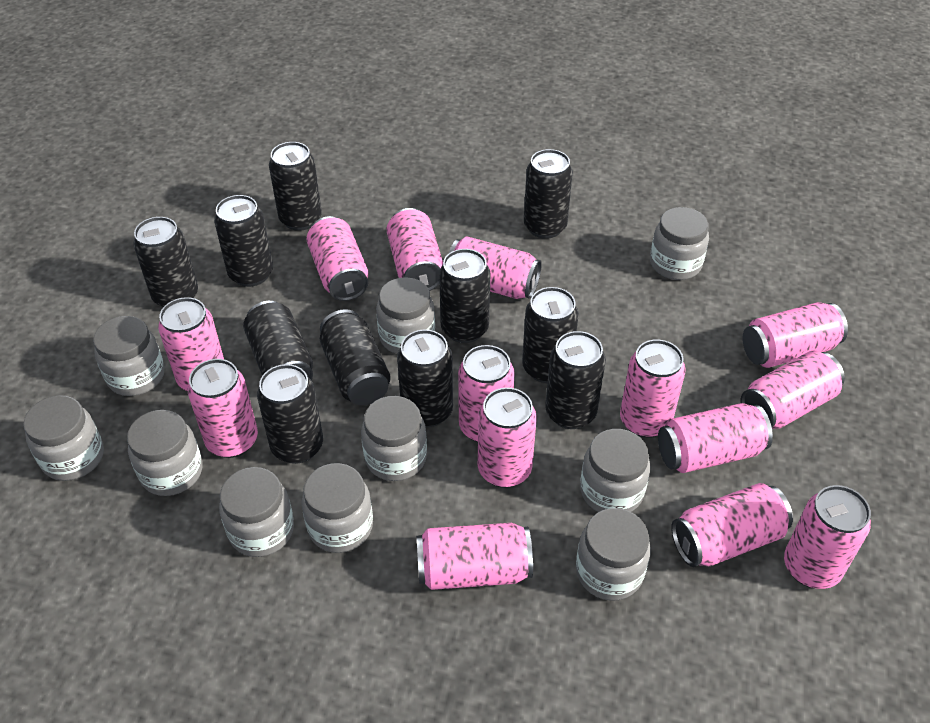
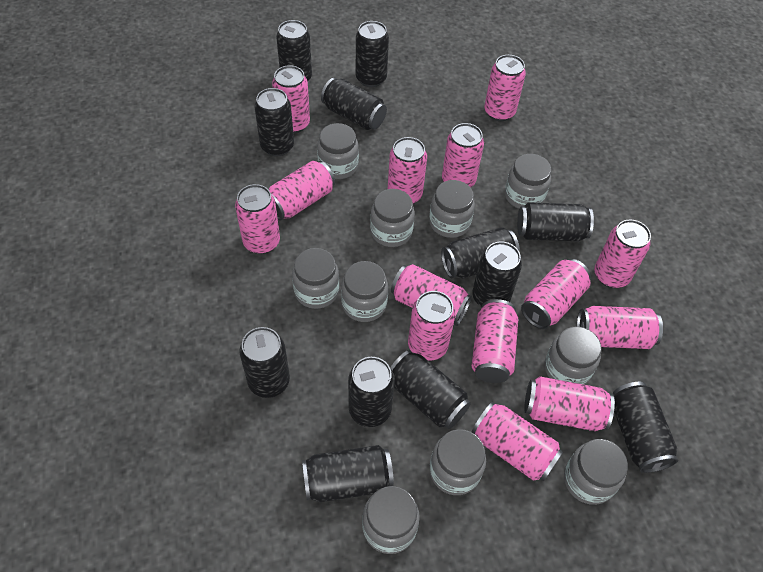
black can: [133,217,198,307] [214,195,273,287] [243,301,313,380] [257,364,323,464] [269,142,322,231] [320,309,391,405] [397,329,453,428] [439,249,491,343] [522,287,579,383] [524,149,573,239] [545,331,606,429] = 11 -> [239,327,290,398] [254,88,294,156] [276,20,312,81] [302,445,394,502] [321,78,387,130] [348,357,395,427] [356,21,389,87] [390,350,471,429] [441,227,520,279] [472,241,522,307] [517,202,594,241] [613,382,678,473] = 12

